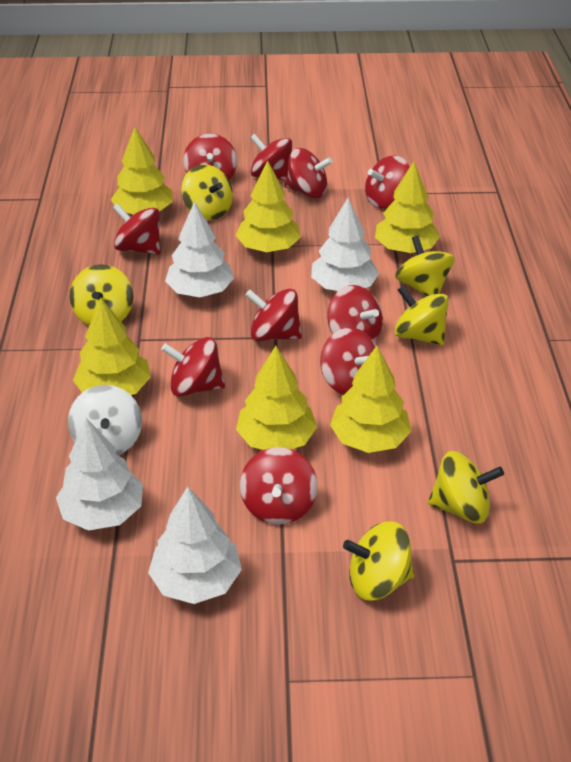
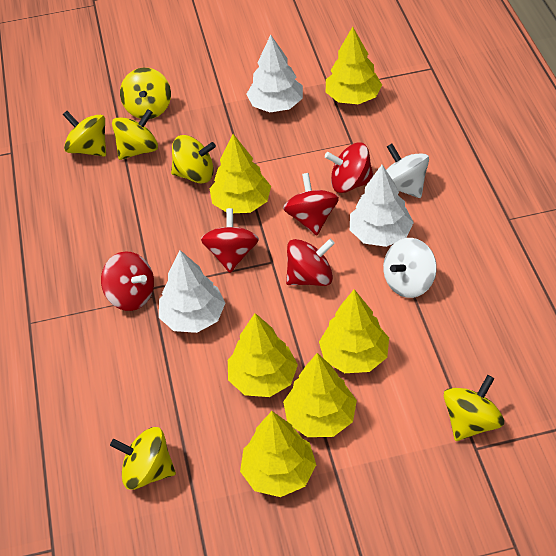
red spinning top: [113,203,160,255] [161,337,225,397] [183,134,237,180] [240,447,318,525] [245,289,302,341] [250,133,292,181] [285,148,333,198] [320,328,376,395] [327,285,383,342] [365,155,410,208] = 10 -> [101,251,154,311] [201,208,259,273] [283,173,339,235] [286,239,335,286] [325,142,374,193] = 5
white spinning top: [68,385,142,455] = 1 -> [383,238,437,298] [386,144,429,198] = 2
white tree: [56,418,143,531] [148,487,242,604] [165,201,234,297] [311,198,379,291] = 4 -> [159,250,225,333] [246,35,303,112] [350,165,414,247] = 3

